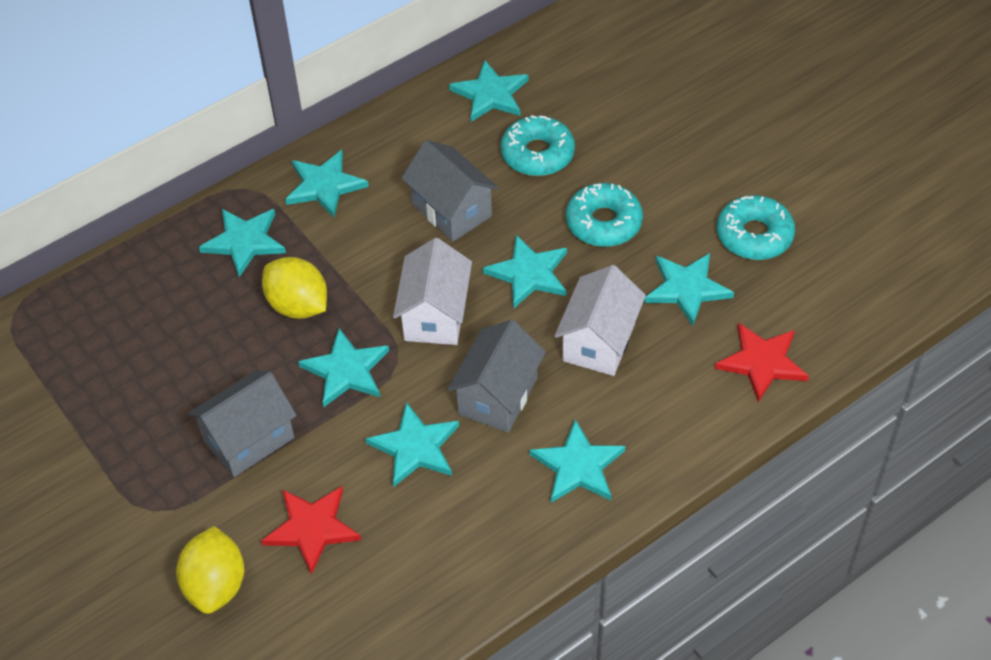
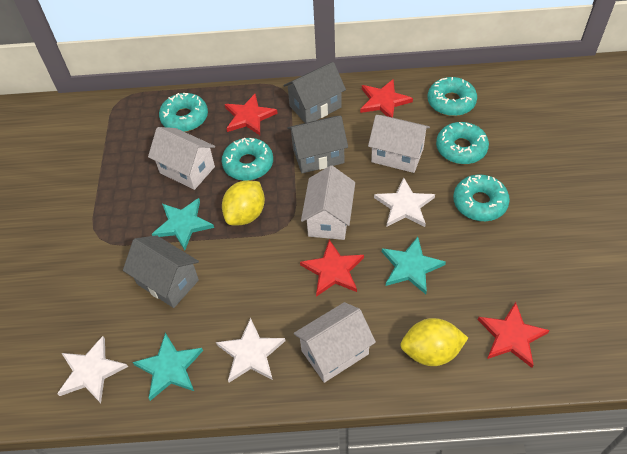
red star: [261,486,361,575] [715,323,809,402] = 2 -> [225,94,278,135] [300,239,364,297] [360,79,413,118] [478,302,550,368] = 4
turquoise donut: [501,115,575,176] [566,183,643,247] [717,195,795,260] = 3 -> [159,93,208,132] [222,138,273,181] [428,77,477,116] [436,122,489,164] [453,175,510,221] = 5
turquoise star: [199,209,286,277] [285,150,369,218] [298,328,389,407] [366,402,459,487] [449,60,528,122] [483,235,567,309] [530,419,625,503] [644,253,734,326] = 8 -> [133,333,203,401] [152,198,214,250] [382,237,446,294] = 3
white house: [393,238,472,345] [555,265,646,376] = 2 -> [148,127,215,190] [294,302,376,383] [301,165,355,240] [368,115,430,173] = 4
white star: none = 0 -> [57,336,128,403] [216,318,285,383] [374,178,435,227] = 3

